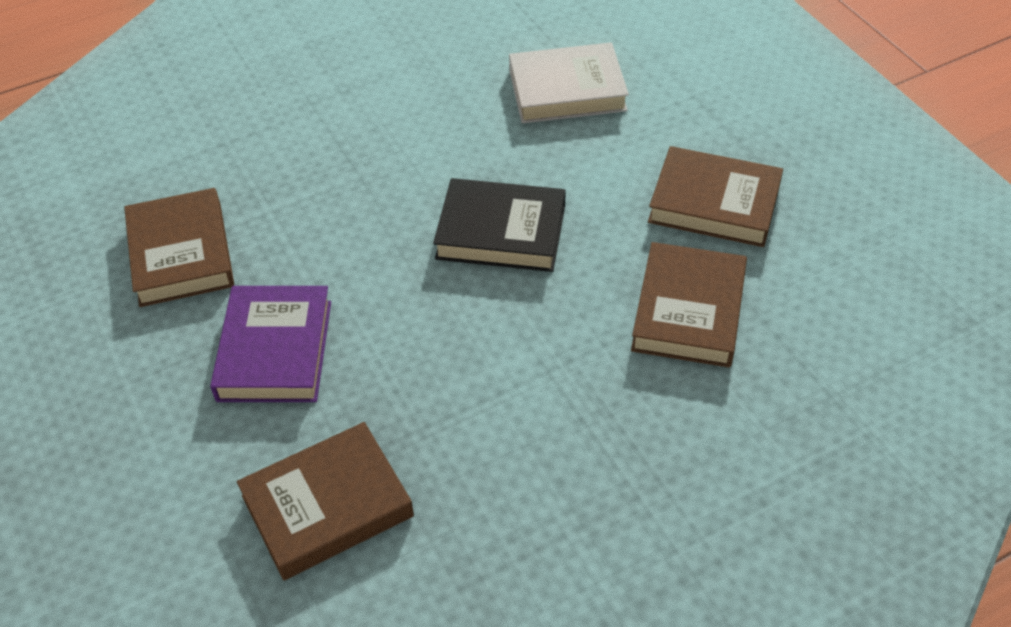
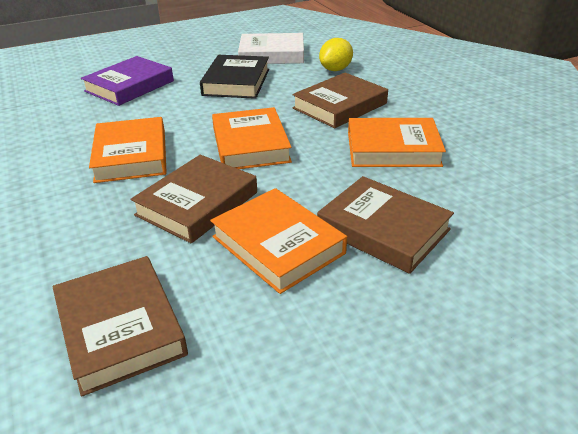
orange book: none = 0 -> [89,117,167,183] [210,188,347,294] [212,107,292,169] [348,118,446,167] = 4
yellow lemon: none = 0 -> [319,38,353,71] = 1

